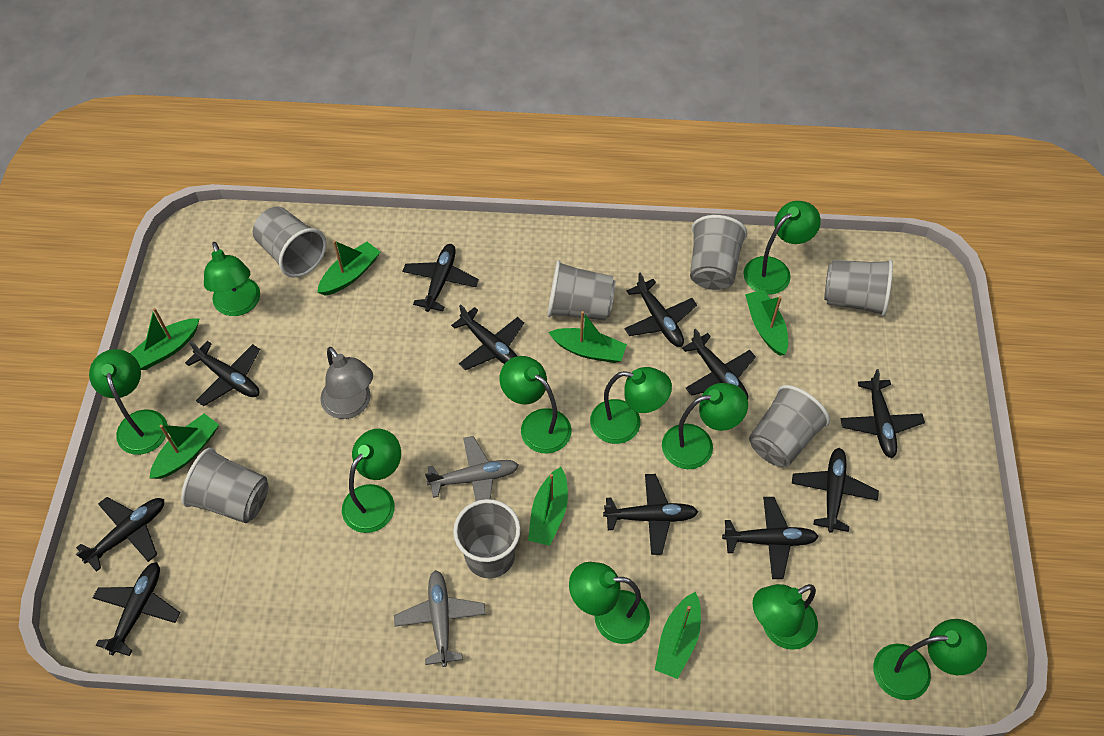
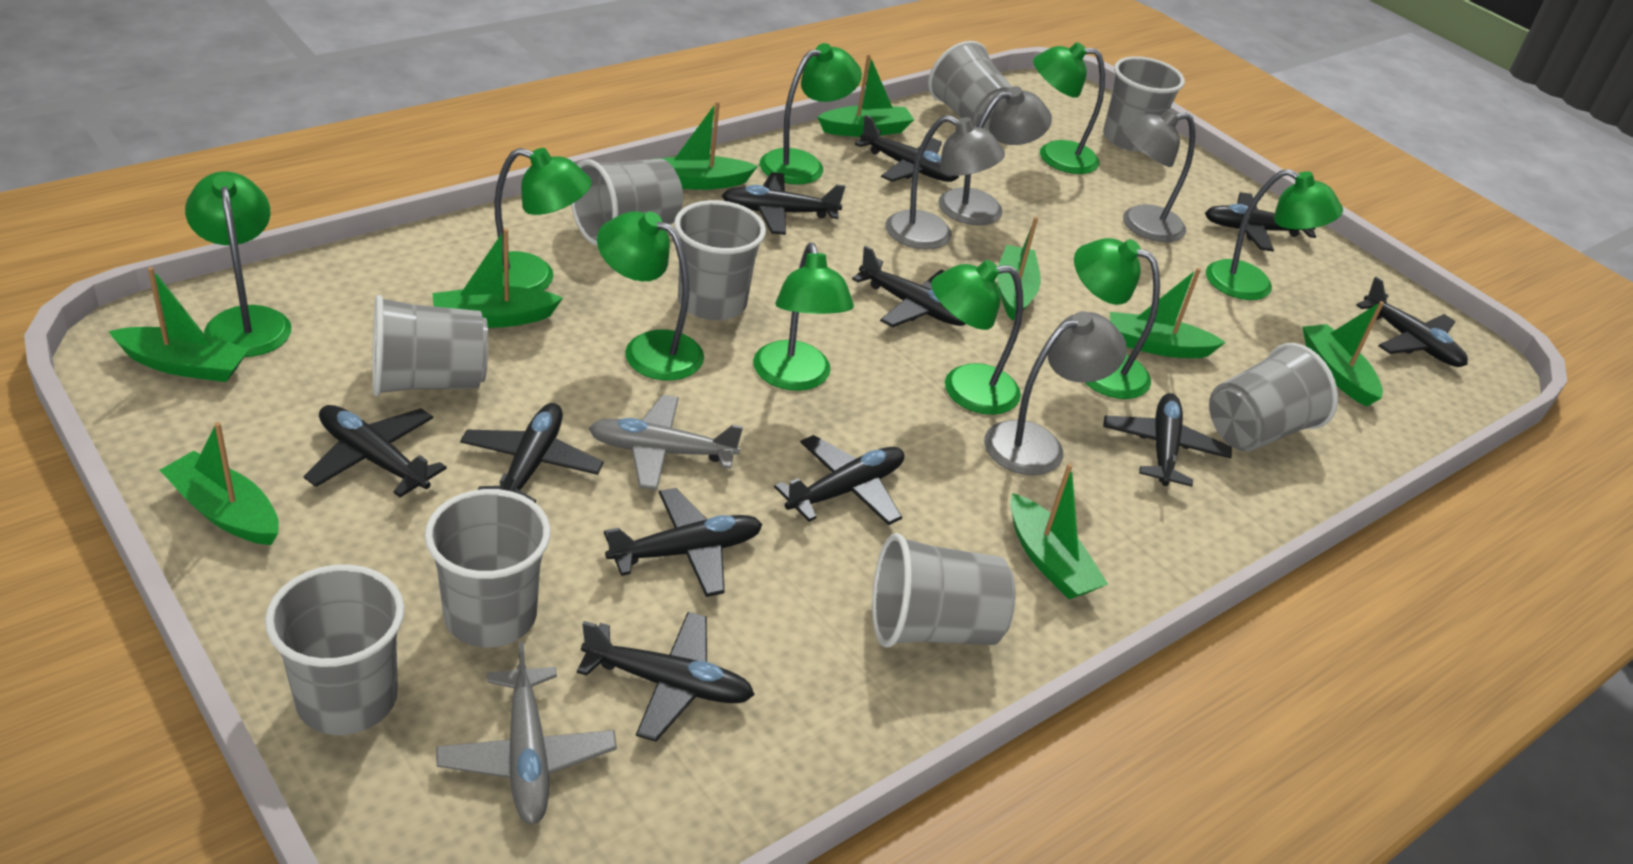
green boat: [130,308,200,370] [149,413,219,479] [317,240,380,296] [528,467,568,546] [548,311,627,363] [655,592,701,679] [745,290,788,356] = 7 -> [108,267,249,382] [160,422,279,545] [432,228,563,328] [649,101,758,190] [817,54,914,137] [997,217,1041,321] [1010,463,1108,599] [1110,268,1226,358] [1303,301,1384,407] = 9
green lamp: [89,349,168,455] [204,242,260,316] [342,429,401,533] [500,356,572,453] [569,562,650,644] [590,367,672,444] [662,383,748,469] [743,201,821,294] [752,584,818,650] [873,619,987,700] = 10 -> [185,171,291,357] [494,148,592,291] [597,211,704,380] [753,243,854,391] [760,43,862,185] [931,260,1023,415] [1033,42,1105,174] [1074,238,1160,399] [1206,169,1343,300] = 9
grey cup: [181,448,268,523] [253,207,327,277] [453,499,521,578] [547,260,616,321] [690,215,747,290] [749,385,830,467] [824,259,893,317] = 7 -> [265,564,405,735] [372,295,488,396] [425,489,551,647] [571,159,683,246] [674,200,766,320] [872,533,1016,648] [928,41,1012,131] [1103,56,1185,152] [1209,343,1338,451] = 9
grey lamp: [320,347,373,419] = 1 -> [885,115,1005,250] [938,86,1052,226] [984,311,1127,475] [1122,109,1195,242] = 4

